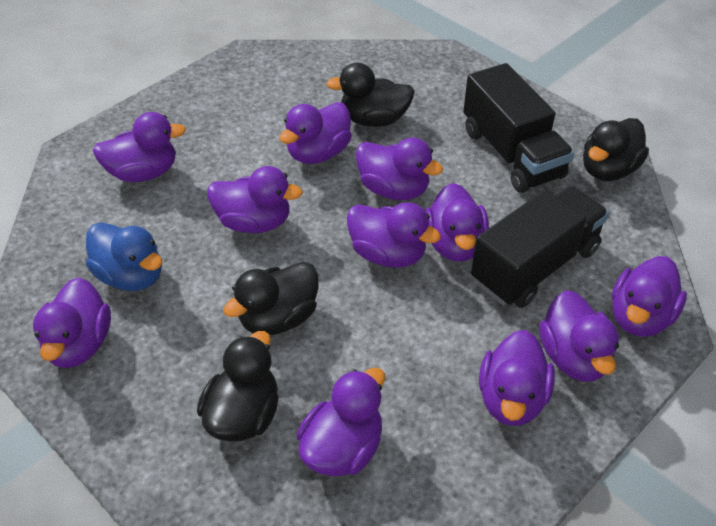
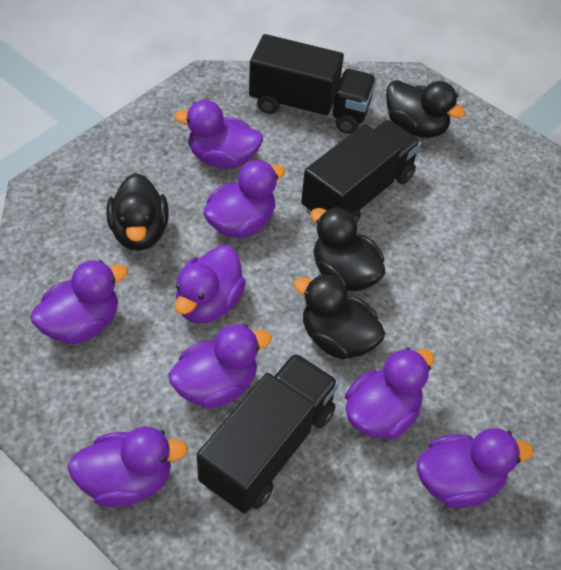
black truck: [463,63,574,193] [471,186,609,308] = 2 -> [197,353,339,514] [249,34,376,134] [301,120,421,223] = 3
blue duck: [86,222,162,291] = 1 -> none = 0
purple duck: [33,277,111,368] [93,112,186,182] [207,166,303,233] [279,102,352,164] [297,367,385,476] [347,202,441,268] [356,138,443,200] [425,183,489,262] [479,330,555,426] [539,290,619,382] [612,256,687,337] = 11 -> [30,260,128,344] [68,427,188,507] [168,324,272,409] [174,100,263,169] [174,245,246,324] [203,160,285,238] [345,348,434,440] [417,428,533,508] = 8

